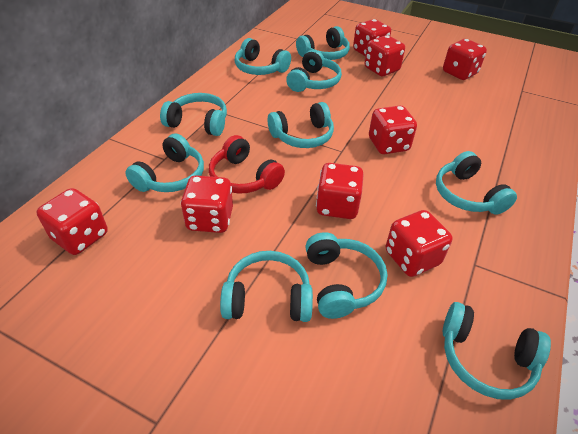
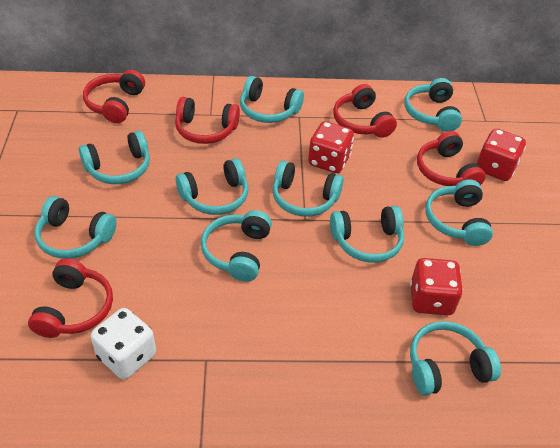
red dice: [36,188,108,255] [181,175,233,233] [316,163,364,219] [353,19,391,56] [365,35,405,76] [369,106,417,154] [386,210,453,277] [443,39,487,80] = 8 -> [308,121,354,173] [410,258,463,315] [477,129,526,181] = 3
red headphones: [209,135,285,194] = 1 -> [28,258,113,338] [83,70,145,123] [175,97,240,144] [333,84,397,138] [417,131,486,186] = 5
white dice: none = 0 -> [91,308,156,379] = 1

